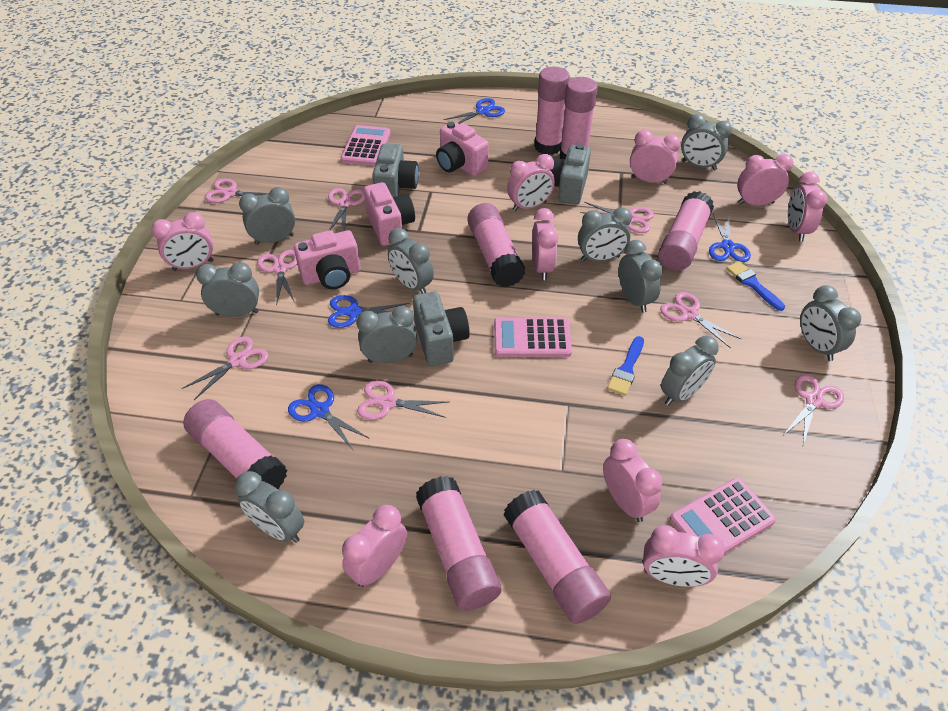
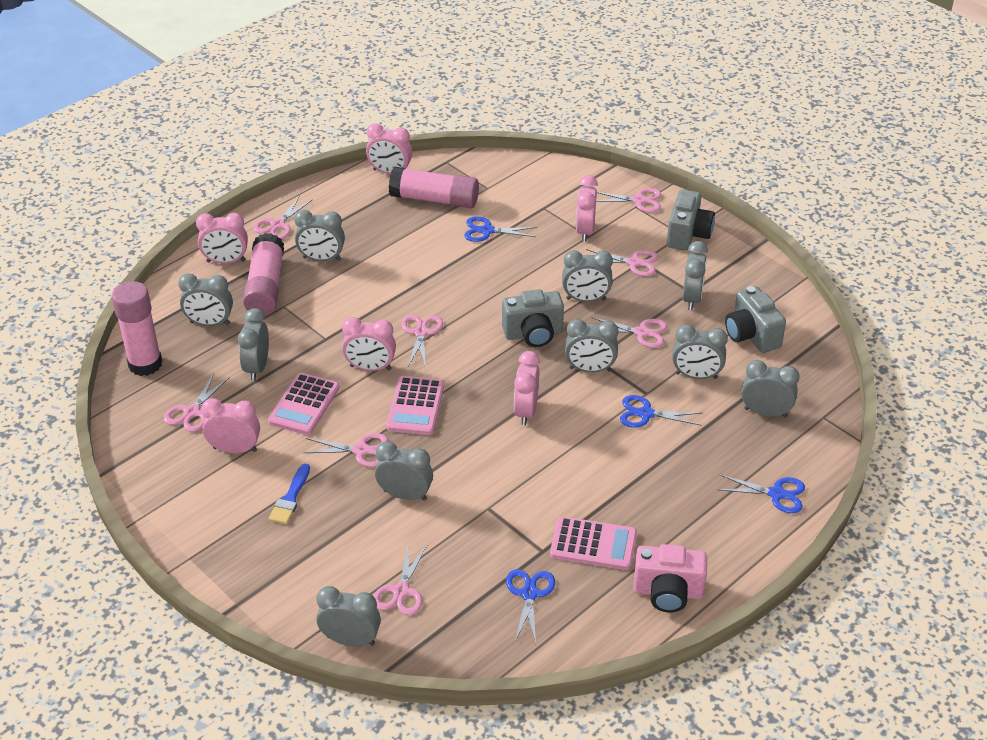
blue brush: [607,336,644,396] [726,261,785,311] = 2 -> [269,464,310,524] = 1
pink camera: [294,230,360,289] [364,182,415,246] [436,122,489,176] = 3 -> [633,544,707,613] = 1
pink clock: [152,212,213,271] [342,505,407,587] [507,154,555,211] [532,208,558,280] [603,439,663,522] [630,130,681,184] [643,525,725,587] [737,154,793,206] [788,172,828,241] = 9 -> [196,213,248,263] [201,398,260,453] [342,317,396,371] [366,123,412,174] [514,351,540,425] [576,175,598,242] = 6
pink glue stick: [183,399,287,489] [416,476,501,611] [468,203,525,287] [503,490,611,624] [535,66,570,155] [560,77,598,159] [658,191,714,271] = 7 -> [112,281,162,376] [243,233,284,315] [389,167,479,208] = 3

